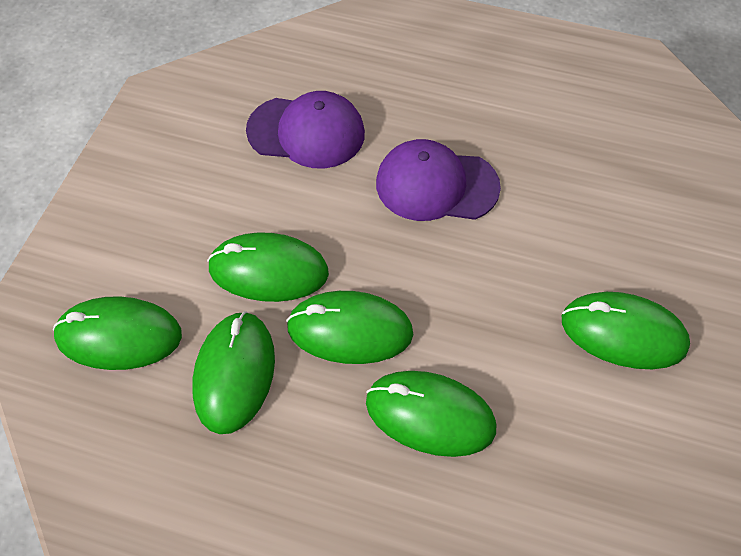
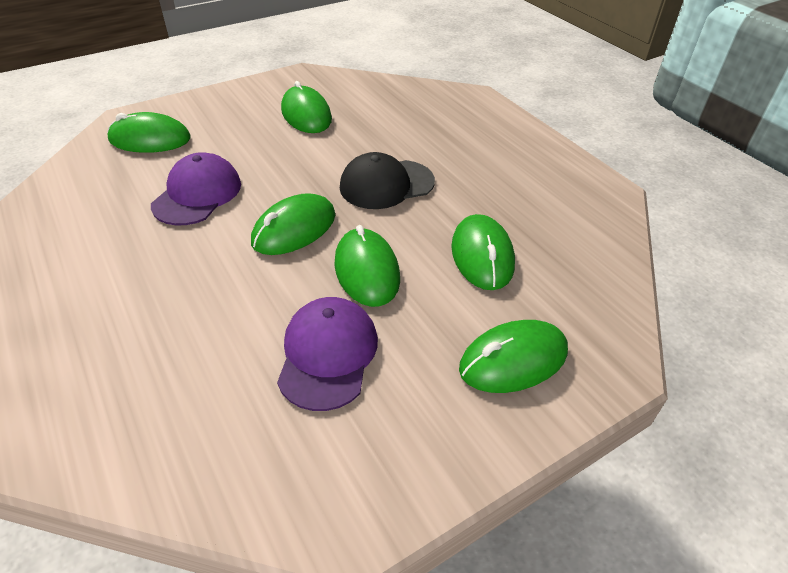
black cap: none = 0 -> [340,152,435,209] = 1

